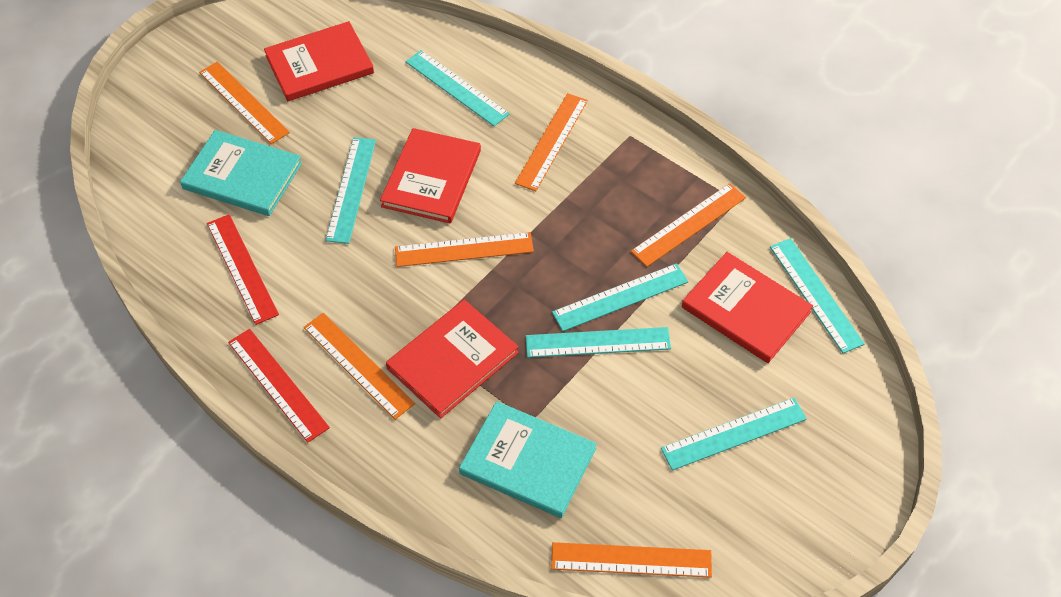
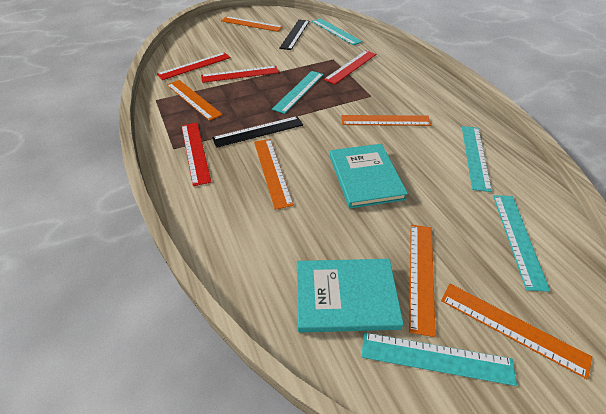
black ruler: none = 0 -> [212,116,303,148] [279,20,309,50] = 2
red book: [264,21,374,101] [380,128,481,224] [386,300,519,418] [682,252,813,363] = 4 -> none = 0
red ruler: [207,215,279,325] [228,329,330,443] = 2 -> [157,52,231,80] [182,123,211,186] [201,66,279,83] [324,50,376,84] = 4
turquoise ruler: [325,137,376,244] [406,50,510,126] [525,327,671,358] [552,263,688,331] [661,398,807,471] [770,238,865,353] = 6 -> [272,71,324,114] [312,18,363,45] [362,332,517,386] [462,126,492,192] [493,195,550,292] = 5

